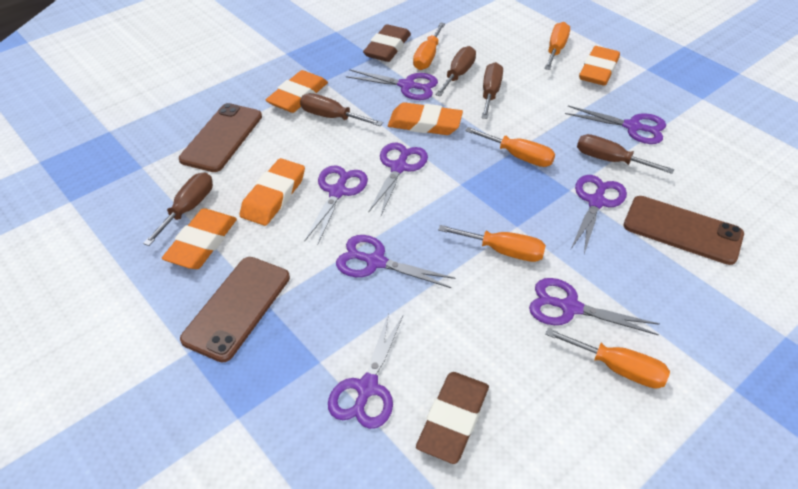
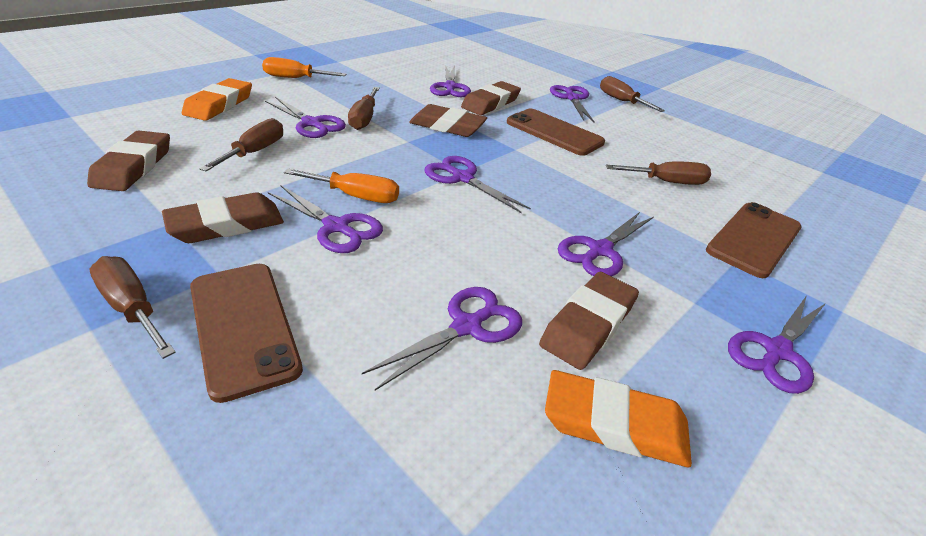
brown eraser: [363,24,411,62] [416,372,489,464] = 2 -> [87,131,170,191] [162,192,284,243] [409,104,487,137] [461,81,521,115] [539,272,639,370] = 5
orange eraser: [162,208,237,269] [240,158,305,226] [266,70,328,113] [388,102,463,135] [579,46,620,86] = 5 -> [182,78,252,121] [545,370,692,467] = 2
orange screwdriver: [413,22,445,70] [438,225,546,262] [465,127,555,167] [544,22,570,70] [545,328,670,389] = 5 -> [262,57,346,78] [284,169,399,203] = 2

